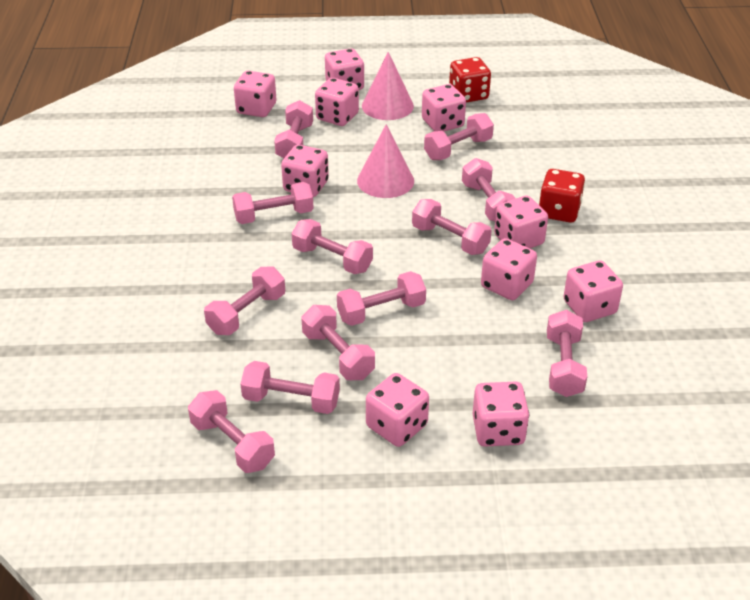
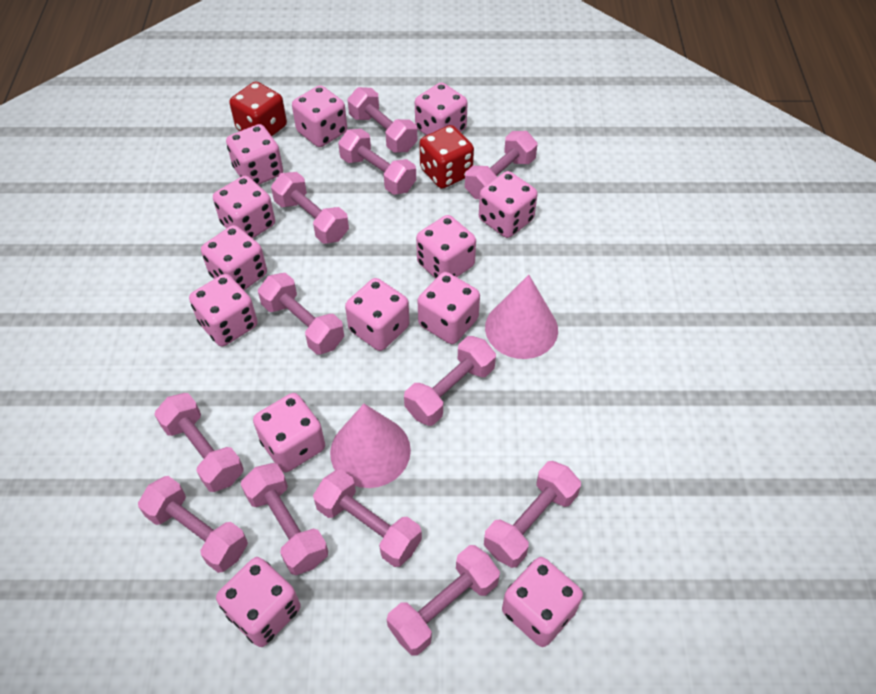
pink dice: [234,71,276,117] [281,144,329,197] [315,78,359,126] [325,48,364,90] [366,373,429,447] [422,84,466,131] [473,381,529,447] [481,238,537,300] [494,196,548,248] [563,260,623,322] = 10 -> [189,274,258,346] [201,225,267,290] [213,176,275,238] [216,557,301,647] [226,124,283,185] [253,393,325,472] [292,85,347,147] [345,278,409,351] [415,82,468,135] [416,215,476,279] [418,272,480,344] [479,171,538,238] [502,557,583,647] = 13

